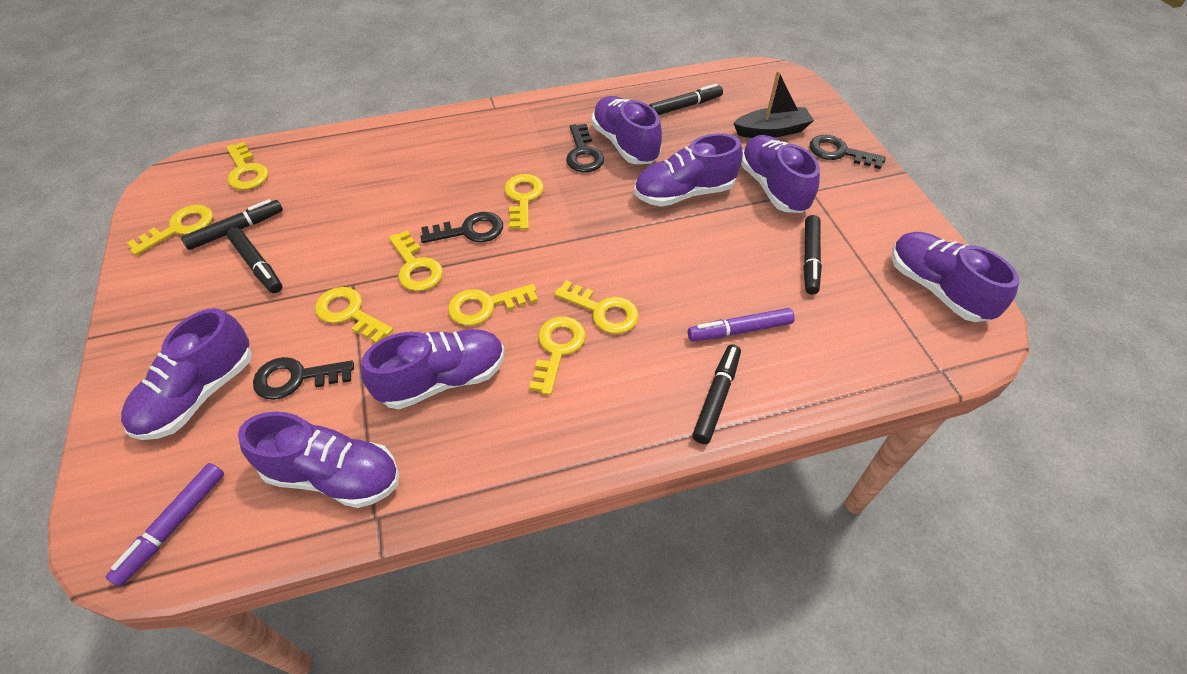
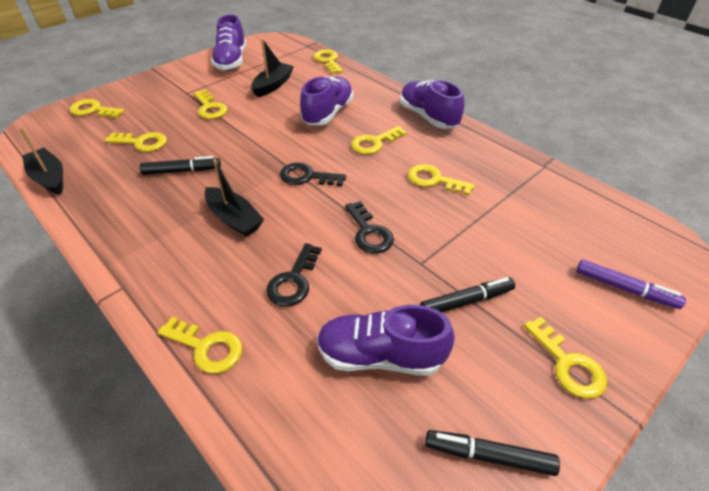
black boat: [733,71,814,138] = 1 -> [19,128,63,195] [204,159,264,237] [251,39,294,97] = 3
black key: [253,357,354,400] [420,212,503,243] [566,124,604,172] [810,135,886,169] = 4 -> [266,243,322,307] [280,162,346,186] [345,201,394,254] = 3
black marker: [181,199,283,250] [227,227,282,293] [649,84,723,115] [692,344,741,444] [803,215,822,295] = 5 -> [140,156,221,175] [420,277,515,312] [425,430,560,476] = 3
purple marker: [105,463,224,586] [688,308,795,341] = 2 -> [576,259,686,309] = 1
purple shoe: [121,308,252,440] [238,411,399,508] [361,329,504,409] [592,96,662,164] [634,133,743,207] [741,135,820,213] [891,232,1019,322] = 7 -> [211,14,246,71] [300,76,353,125] [317,305,455,376] [400,80,465,129] = 4

